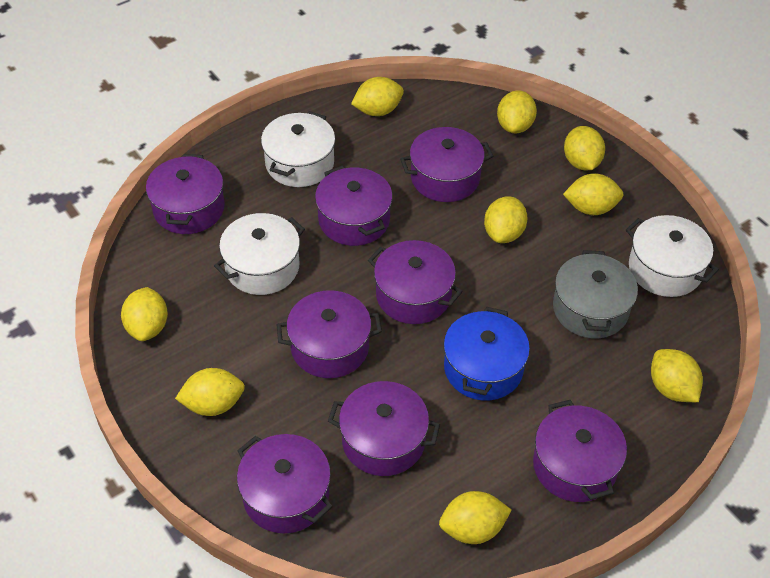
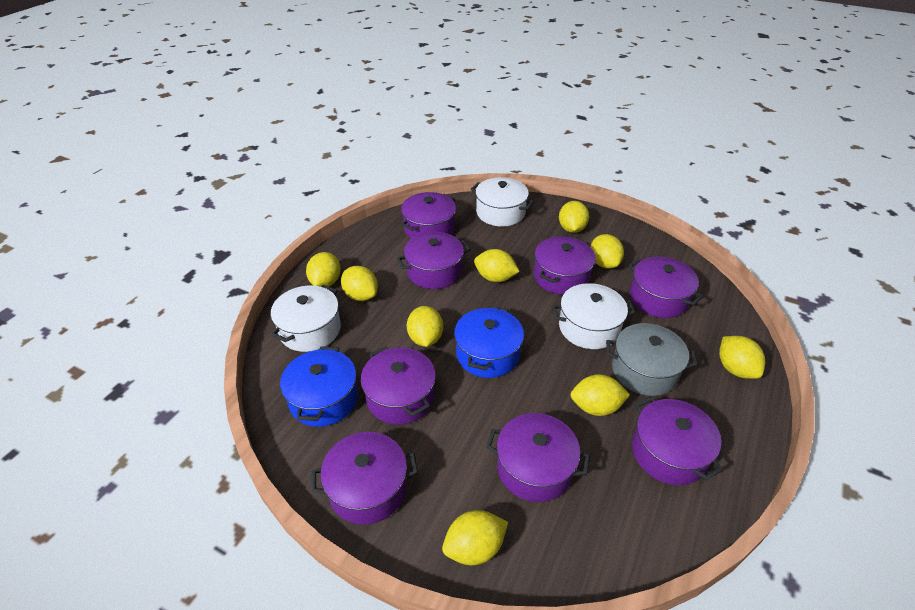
blue pot: [444,307,530,401] = 1 -> [280,346,358,427] [454,306,524,378] = 2

